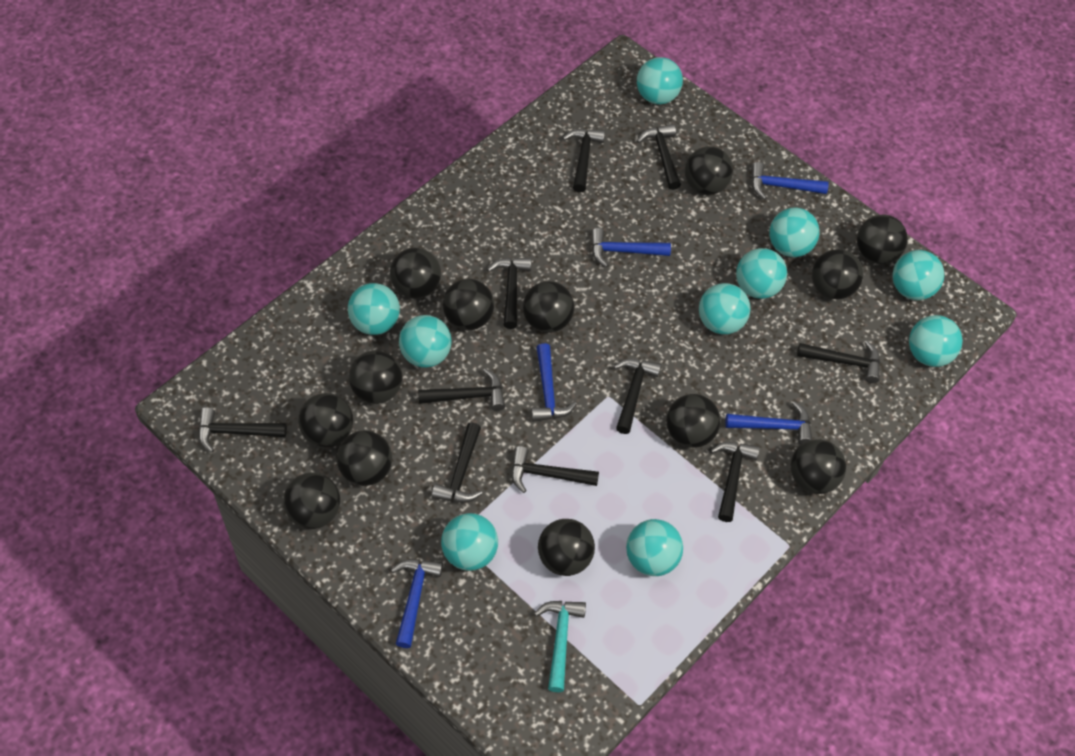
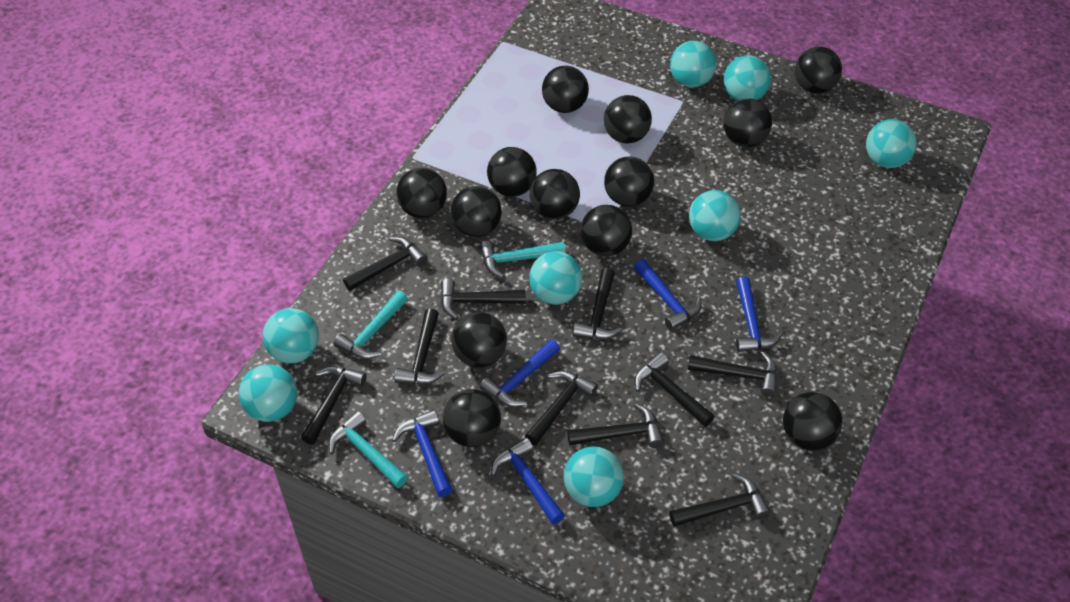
turquoise ball: [348,283,400,335] [399,315,452,368] [441,513,498,571] [626,519,683,576] [637,57,683,104] [699,283,751,334] [736,248,787,299] [769,208,820,257] [892,250,945,300] [909,315,963,367] = 10 -> [239,364,297,422] [263,308,319,364] [529,251,582,305] [564,446,624,507] [670,41,716,87] [689,190,741,241] [724,55,771,101] [866,119,917,168] = 8
turquoise hammer: [534,601,586,692] = 1 -> [329,411,408,488] [334,291,408,359] [480,241,565,278] = 3

